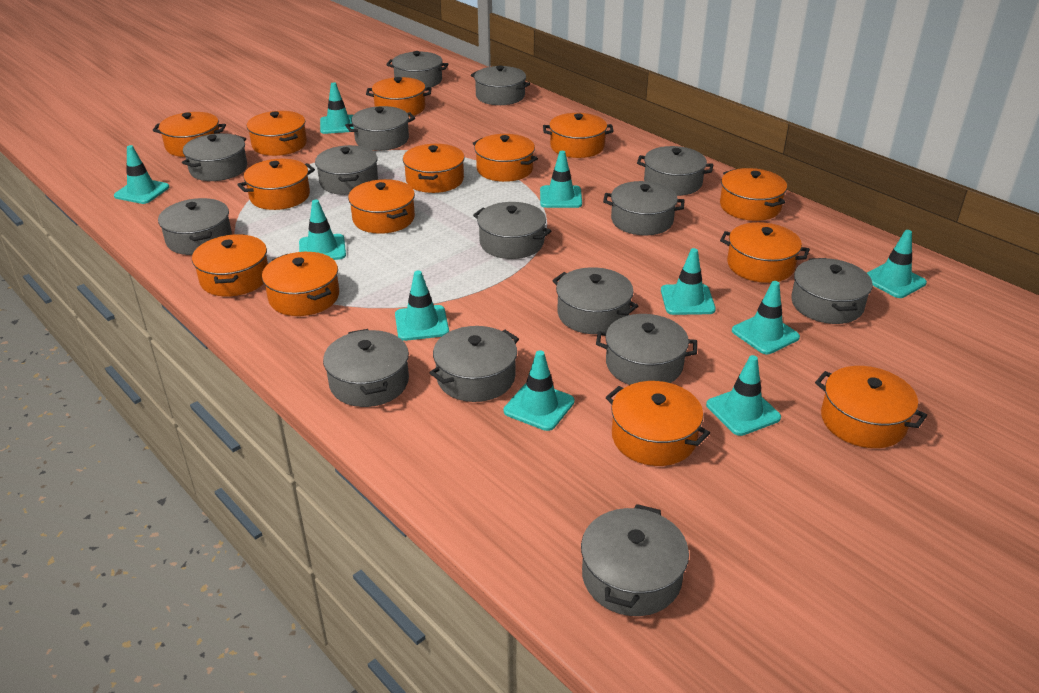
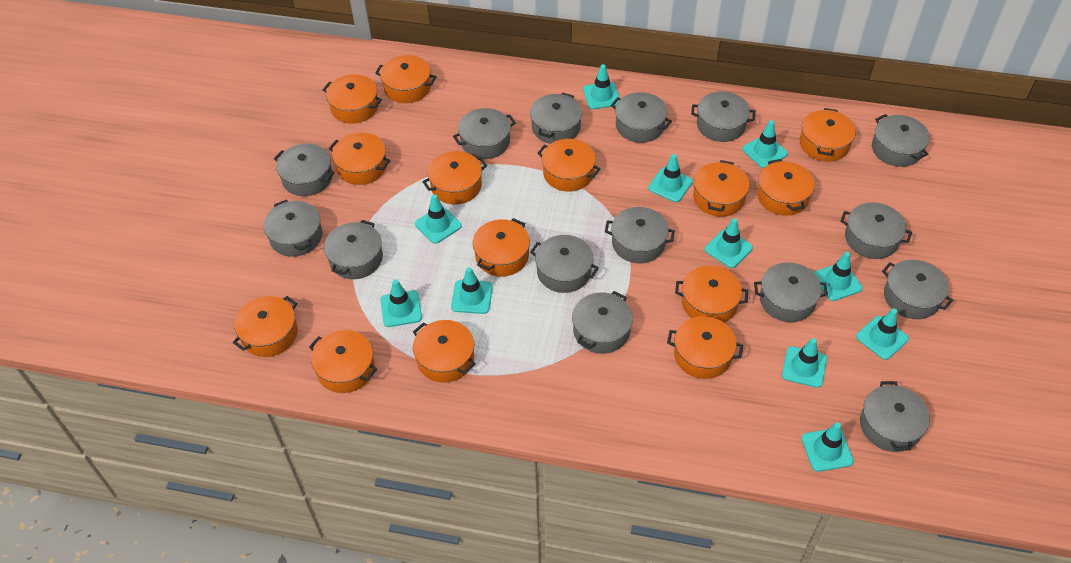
turquoise traffic cone: [114,145,169,204] [299,200,346,260] [320,82,354,134] [395,271,449,341] [504,350,575,431] [540,151,582,208] [661,248,716,315] [706,355,781,436] [732,281,800,354] [867,230,927,298] = 10 -> [380,279,422,327] [415,194,462,244] [451,267,493,314] [583,64,620,109] [648,154,693,202] [705,218,753,268] [742,120,788,168] [782,338,827,388] [802,422,854,472] [814,252,862,301] [856,308,909,360] = 11

